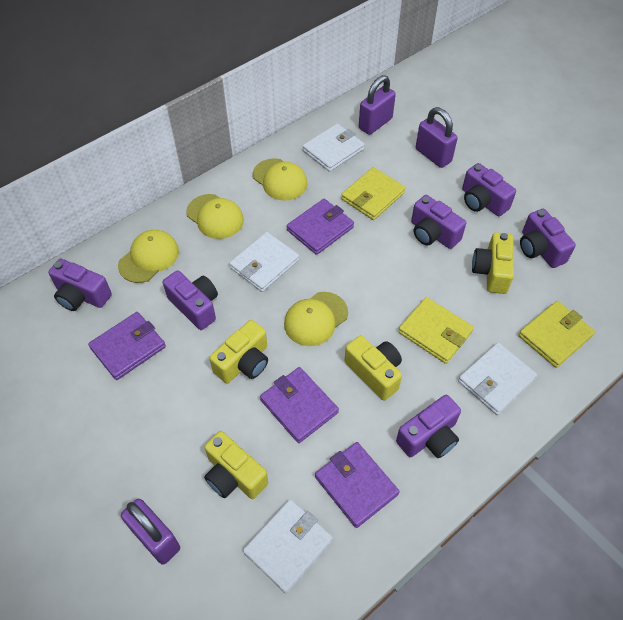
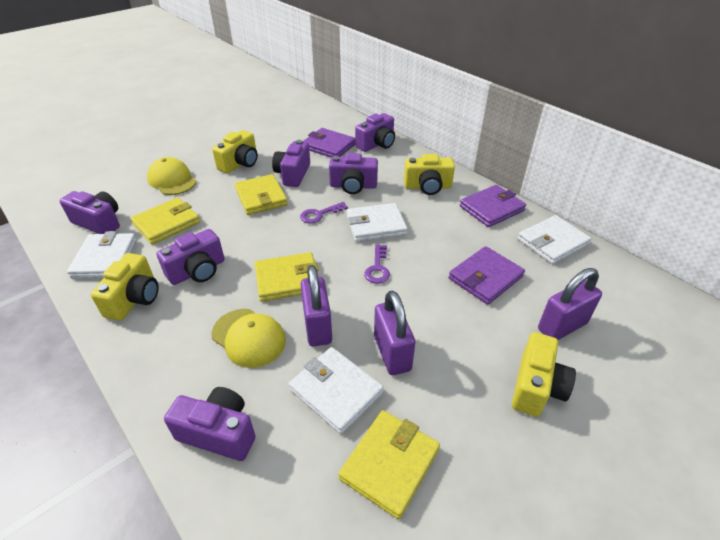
purple key: none = 0 -> [300,202,348,224] [364,244,390,284] = 2
purple wallet: [88,312,166,380] [260,367,339,443] [287,199,354,255] [315,442,399,528] = 4 -> [302,128,355,157] [449,246,525,305] [460,185,526,227] = 3
yellow cap: [118,230,179,283] [186,194,244,239] [253,158,307,201] [284,292,348,346] = 4 -> [147,157,197,195] [211,309,286,368] = 2
yellow wallet: [341,167,406,220] [398,297,474,364] [518,301,595,368] = 3 -> [131,198,200,244] [235,174,288,215] [255,252,319,302] [339,410,440,519] = 4

